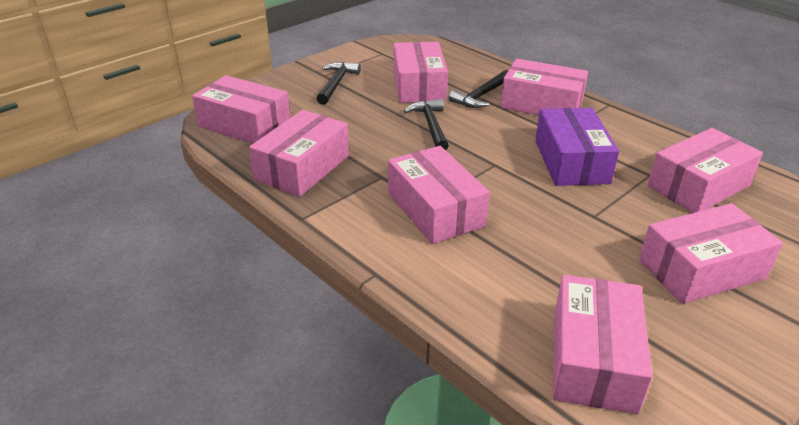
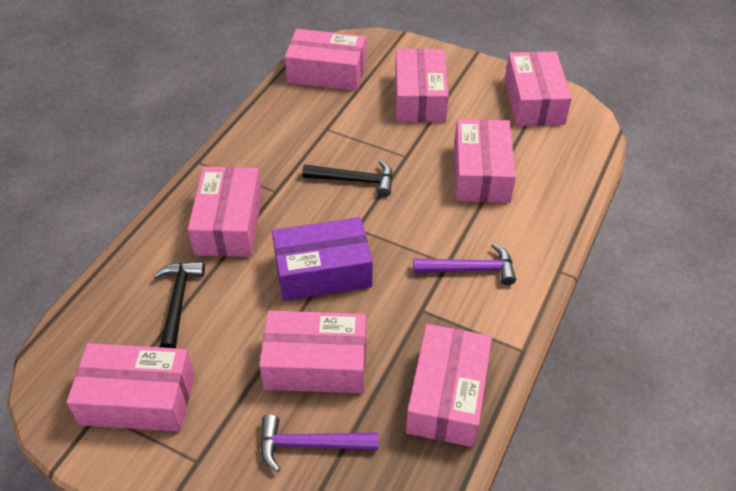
black hammer: [316,62,361,105] [404,99,449,150] [449,70,509,108] = 3 -> [154,262,205,348] [302,160,393,197] = 2
purple hammer: none = 0 -> [260,415,378,472] [413,243,516,285] = 2

